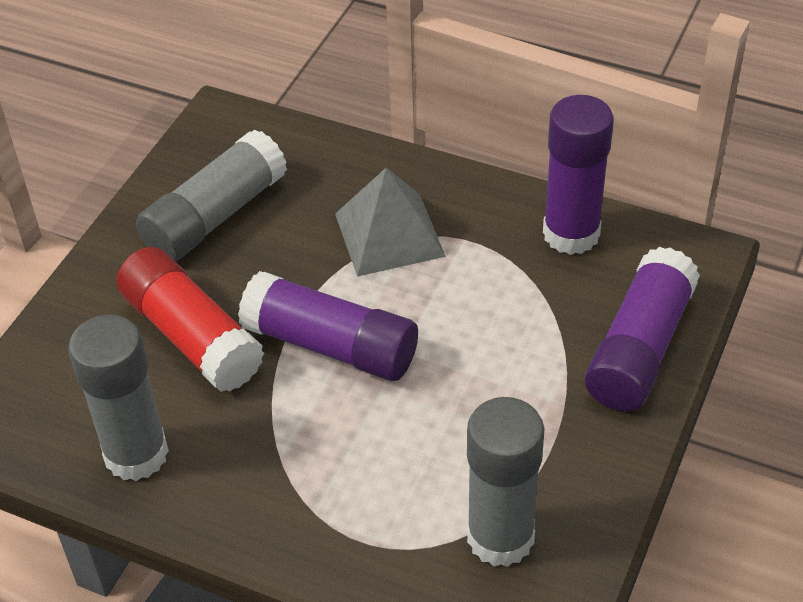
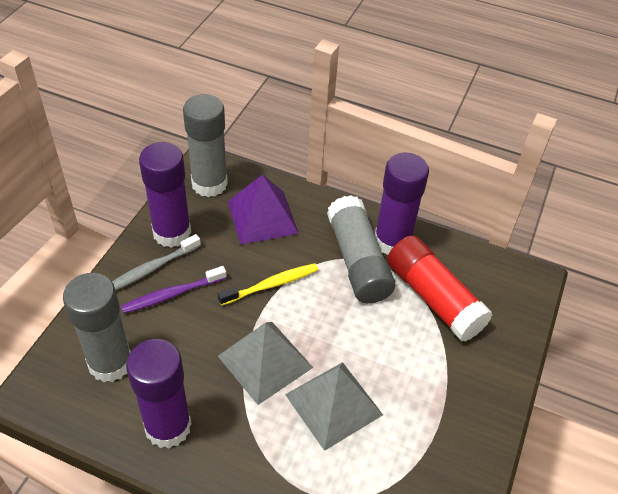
grey pyramid: [335,167,446,277] = 1 -> [218,322,313,405] [285,362,383,451] = 2
grey toothbrush: none = 0 -> [112,234,201,290] = 1
purple pyramid: none = 0 -> [228,174,299,245] = 1
purple toothbrush: none = 0 -> [121,266,226,313] = 1
yellow toothbrush: none = 0 -> [218,263,318,306] = 1

